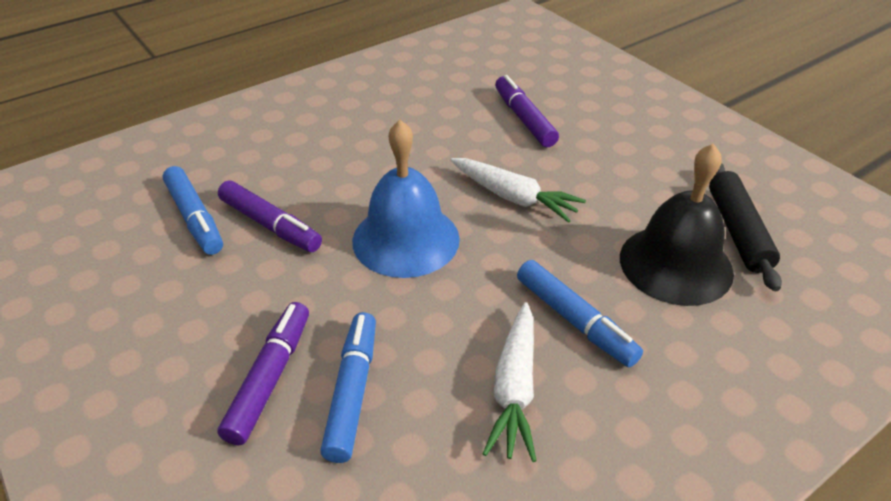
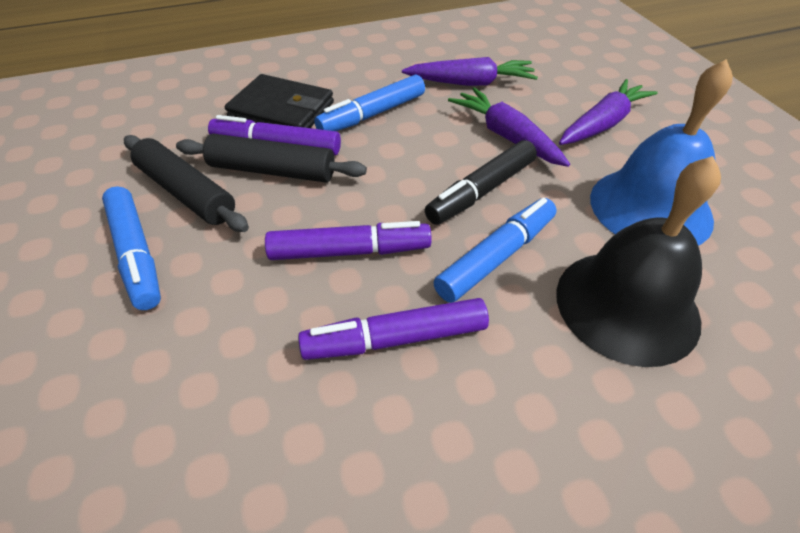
black marker: none = 0 -> [425,140,537,225] = 1
black rolling pin: [709,163,782,291] = 1 -> [124,135,249,232] [176,134,367,182] = 2
black wallet: none = 0 -> [225,74,334,128] = 1
purple carrot: none = 0 -> [402,57,538,86] [448,87,570,167] [559,79,658,145] = 3
white carrot: [451,158,586,223] [483,302,537,462] = 2 -> none = 0

